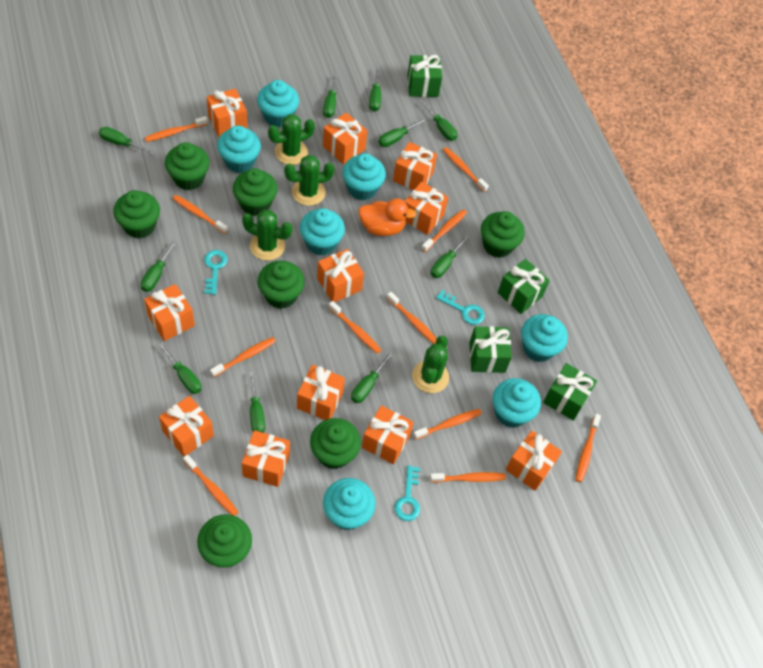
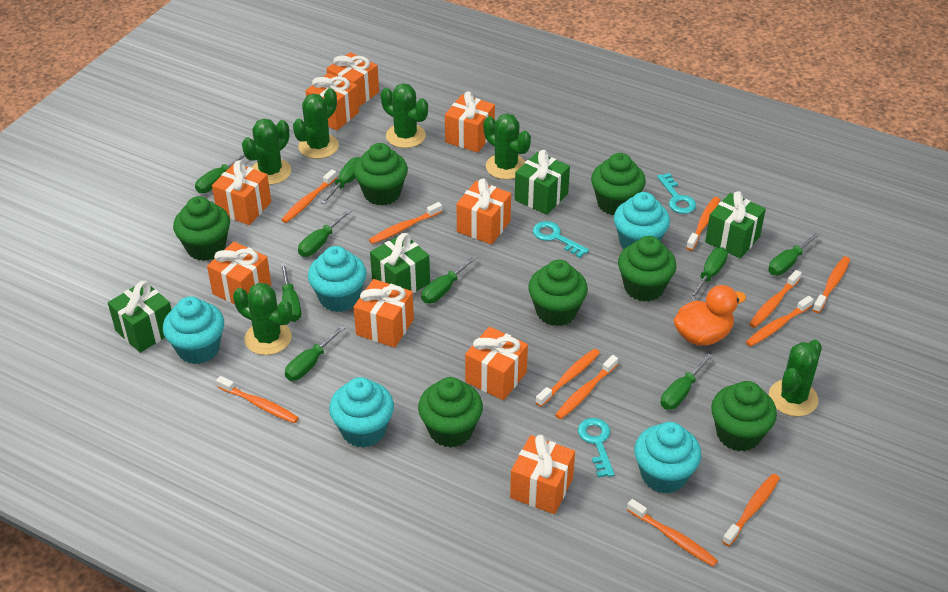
green cactus: [242,210,292,260] [268,114,315,165] [284,155,335,206] [412,336,449,393] = 4 -> [233,283,293,355] [242,119,291,185] [293,88,339,159] [381,83,428,148] [484,113,531,180] [769,340,822,417] = 6
green screwdriver: [99,127,154,154] [140,241,176,292] [158,342,202,394] [250,371,265,433] [323,74,338,118] [351,352,393,403] [369,67,381,112] [378,118,427,147] [421,100,457,141] [431,235,469,278] = 10 -> [195,153,245,193] [280,263,301,322] [285,325,345,381] [298,209,351,257] [320,157,360,204] [421,255,478,304] [661,353,713,410] [690,247,728,300] [768,232,820,276] = 9
orange gift: [144,284,195,341] [159,396,214,457] [207,89,248,138] [242,430,290,487] [297,365,345,420] [317,249,364,302] [323,113,367,164] [362,405,414,464] [393,142,437,190] [404,182,448,235] [505,431,562,491] = 11 -> [207,242,271,305] [212,160,271,225] [306,73,359,130] [327,52,379,107] [354,279,414,348] [445,91,495,153] [457,179,511,245] [465,327,528,400] [510,435,575,514] = 9
turquoise cupcake: [217,125,261,173] [257,80,299,127] [300,208,345,256] [323,478,375,530] [342,153,386,200] [493,378,541,428] [521,314,568,362] = 7 -> [163,296,224,364] [308,246,367,312] [329,377,394,448] [614,192,670,250] [634,422,701,493] = 5

